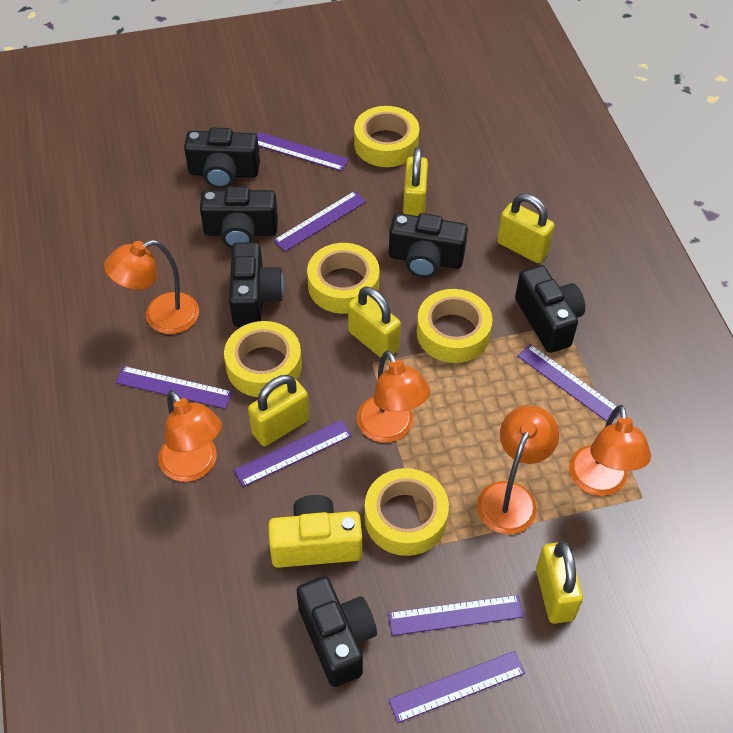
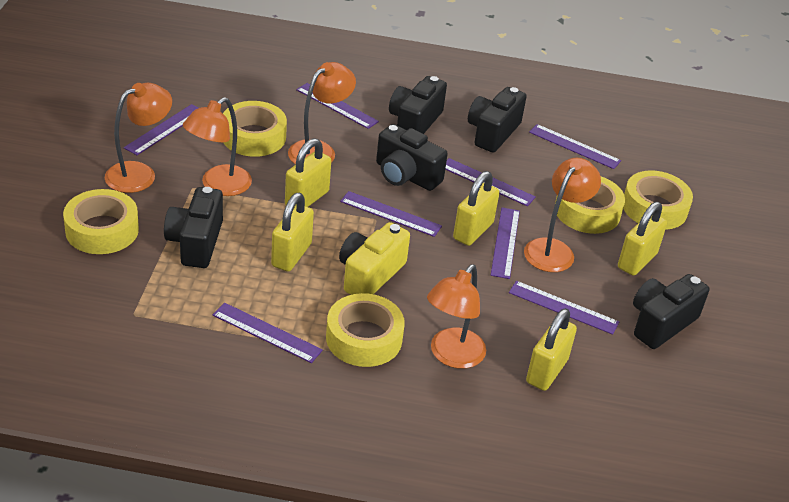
black camera: [184,128,260,189] [200,187,278,248] [229,242,284,327] [297,576,377,687] [389,213,468,278] [515,265,585,353] = 6 -> [164,187,223,268] [376,124,448,191] [389,76,447,134] [468,87,527,153] [633,274,709,349] = 5
purple ruler: [115,366,232,409] [234,420,352,487] [257,132,349,171] [273,191,366,252] [388,595,524,636] [388,651,525,723] [517,344,620,421] = 7 -> [124,104,198,155] [213,303,323,363] [296,83,379,129] [340,191,442,237] [445,158,536,206] [491,207,520,279] [509,281,619,335] [529,124,621,169] = 8

